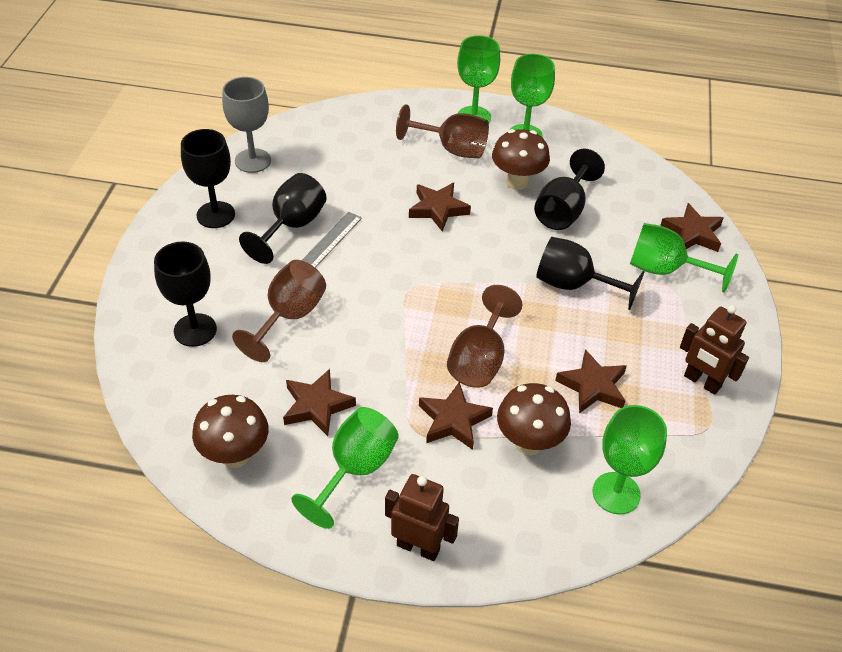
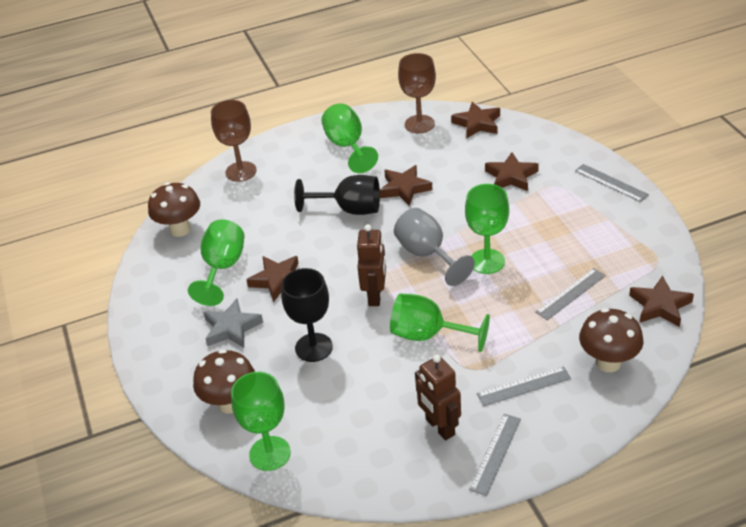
black goblet: [154,242,217,347] [181,129,235,228] [239,173,327,264] [534,148,605,230] [536,237,645,310] = 5 -> [281,268,333,362] [294,175,380,215] = 2
brown goblet: [232,260,326,362] [396,104,489,158] [447,285,522,388] = 3 -> [211,100,257,182] [398,53,436,133] = 2
grey ruler: [302,212,362,268] = 1 -> [469,414,521,496] [477,366,571,407] [535,268,606,320] [575,164,649,202] = 4
grey star: none = 0 -> [203,298,263,348] = 1

